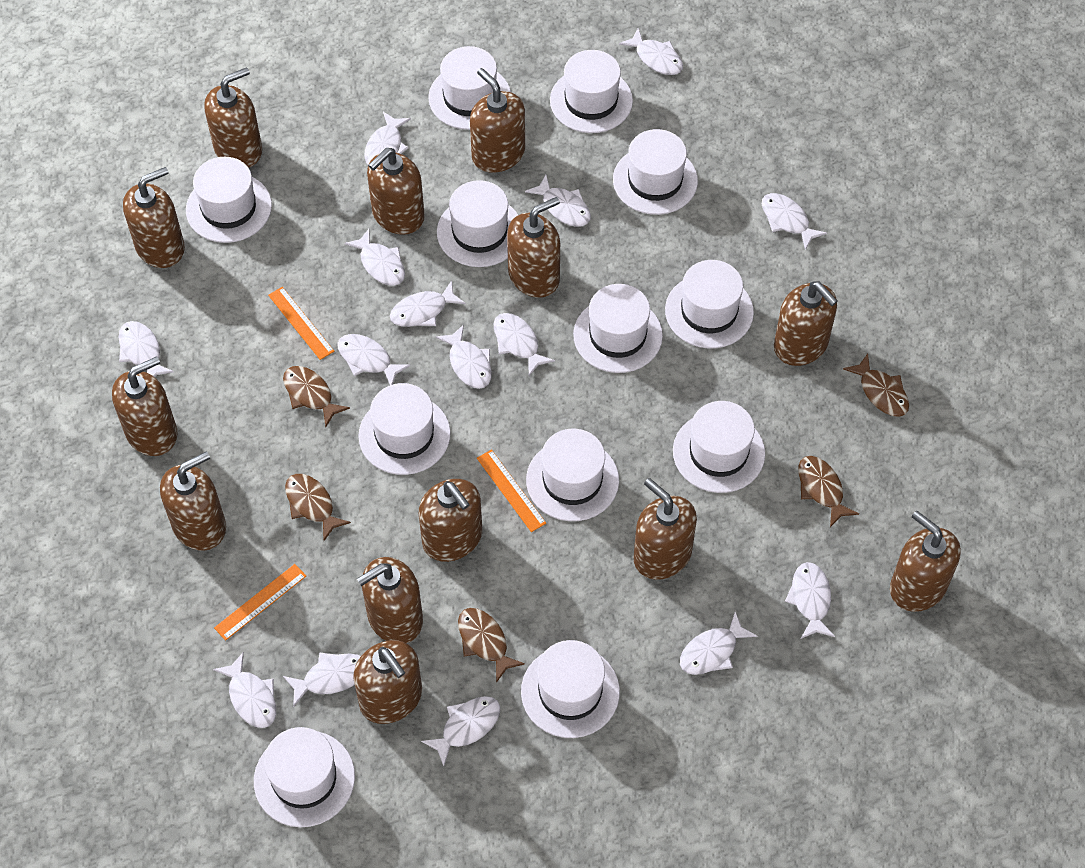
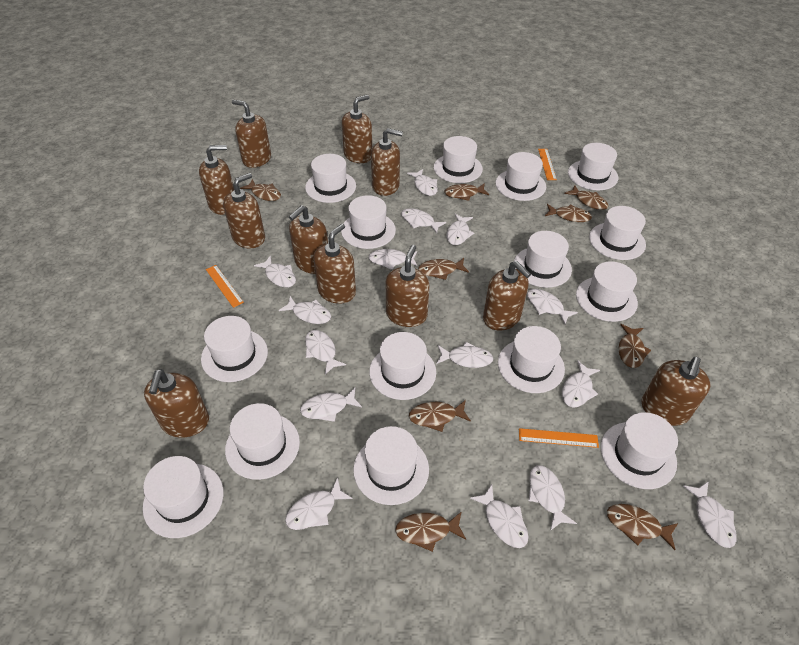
brown fish: [283,366,350,427] [285,474,351,541] [458,608,525,683] [798,456,859,527] [843,354,909,417] = 5 -> [240,179,281,201] [395,511,466,552] [409,400,471,432] [418,258,469,280] [444,183,489,201] [545,204,592,222] [564,185,608,210] [607,504,678,550] [619,324,651,368] = 9
brown soap dispenser: [112,356,178,456] [123,167,185,268] [160,452,226,551] [204,67,262,168] [353,640,422,724] [357,557,423,643] [367,148,425,235] [419,479,482,562] [470,68,525,173] [507,197,560,298] [633,478,697,580] [774,281,838,366] [890,511,961,612] = 13 -> [144,369,209,438] [199,145,234,215] [223,173,265,248] [232,100,271,168] [289,205,328,274] [313,223,356,304] [342,95,372,163] [371,128,403,196] [386,245,430,327] [483,261,531,330] [641,357,710,426] = 11
white hat: [186,157,272,243] [254,727,355,827] [358,383,451,475] [428,46,511,130] [437,180,518,267] [521,640,620,738] [526,429,619,521] [550,50,633,133] [573,284,663,373] [613,129,698,215] [665,260,754,348] [673,401,765,493] = 12 -> [143,456,223,538] [201,316,268,382] [225,403,300,480] [305,154,356,203] [341,195,396,249] [353,426,429,505] [369,332,436,400] [434,136,483,183] [496,152,546,201] [498,326,565,393] [514,231,572,288] [568,143,618,190] [576,261,638,322] [589,206,646,260] [601,412,678,489] = 15

